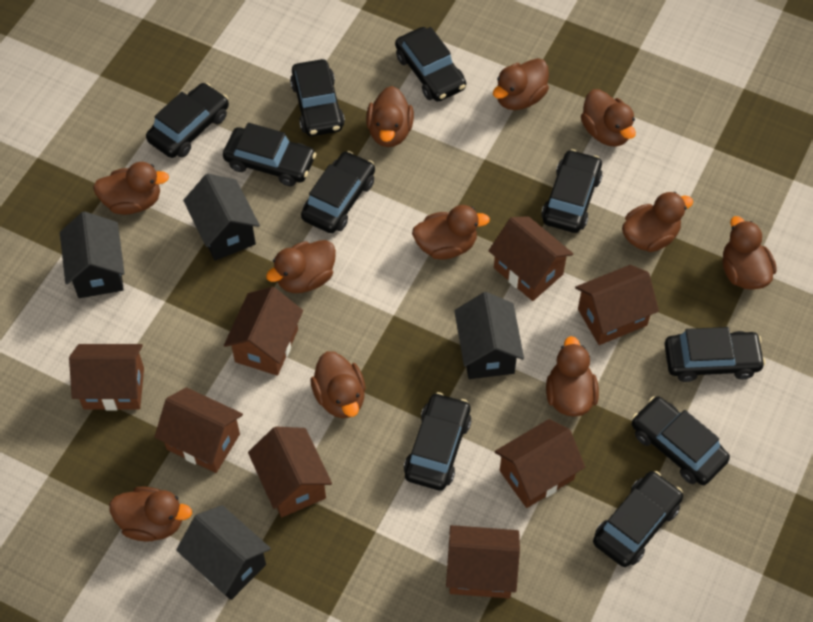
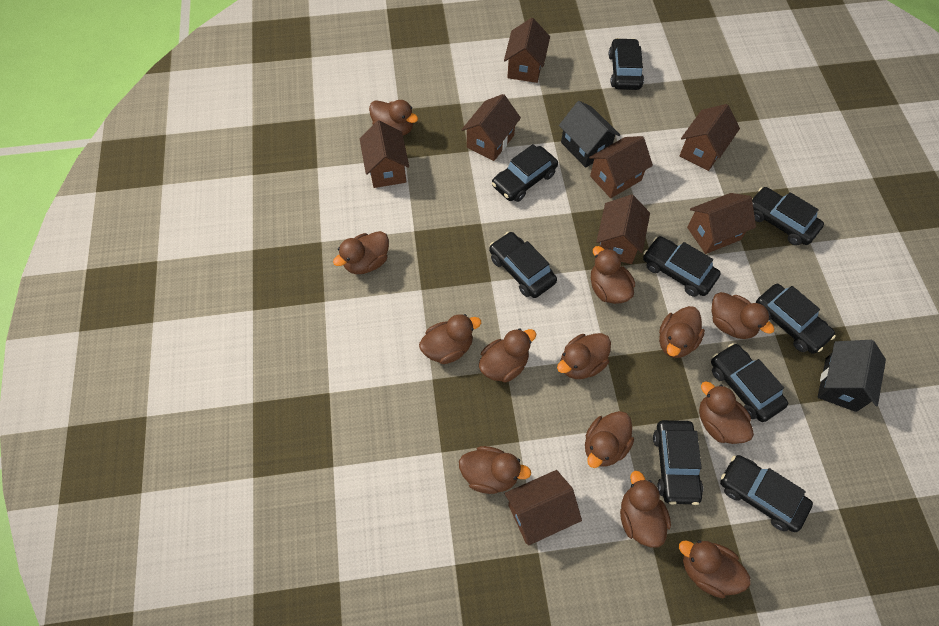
black car: [146,83,229,158] [223,123,316,186] [290,59,345,136] [301,151,375,233] [395,27,466,102] [404,392,471,490] [541,149,603,233] [593,471,683,567] [632,396,730,485] [664,327,766,382] = 10 -> [489,232,557,298] [492,144,558,202] [609,38,644,90] [643,236,721,297] [653,420,703,505] [711,343,788,422] [720,455,813,532] [752,187,824,246] [756,284,836,354] = 9
black house: [60,211,125,298] [176,505,271,600] [183,174,260,261] [454,292,524,379] = 4 -> [559,101,620,168] [817,340,886,412] = 2
brown duck: [93,162,169,215] [109,486,192,542] [266,240,336,293] [310,351,366,418] [366,86,414,147] [412,205,490,260] [493,58,549,110] [546,336,599,417] [581,89,636,147] [622,192,693,252] [723,216,777,290] = 11 -> [333,231,389,274] [369,100,418,135] [419,314,481,364] [459,446,531,494] [479,329,536,383] [557,333,611,379] [585,411,634,468] [591,246,635,304] [620,471,671,547] [659,306,705,358] [679,540,751,598] [699,381,754,444] [712,292,775,339] = 13

